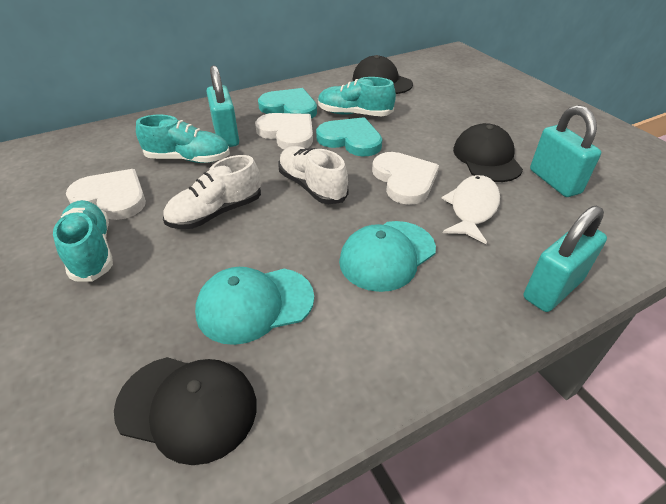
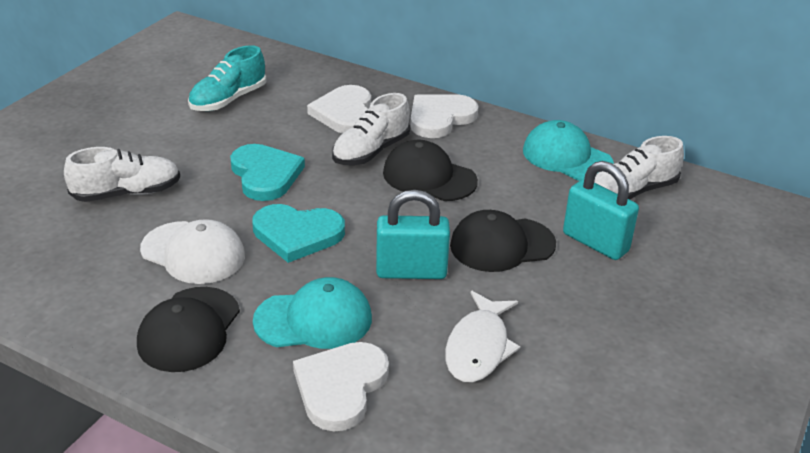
turquoise padlock: [206,65,239,147] [523,206,607,312] [530,105,601,197] = 3 -> [376,190,450,279] [563,161,639,260] = 2
turquoise shoe: [53,200,113,282] [136,115,230,163] [318,77,396,116] = 3 -> [188,45,267,111] = 1
white cap: none = 0 -> [140,219,245,284] = 1
white shoe: [163,155,261,229] [278,146,349,204] = 2 -> [64,147,180,202] [332,93,410,165] [594,136,684,200] = 3

